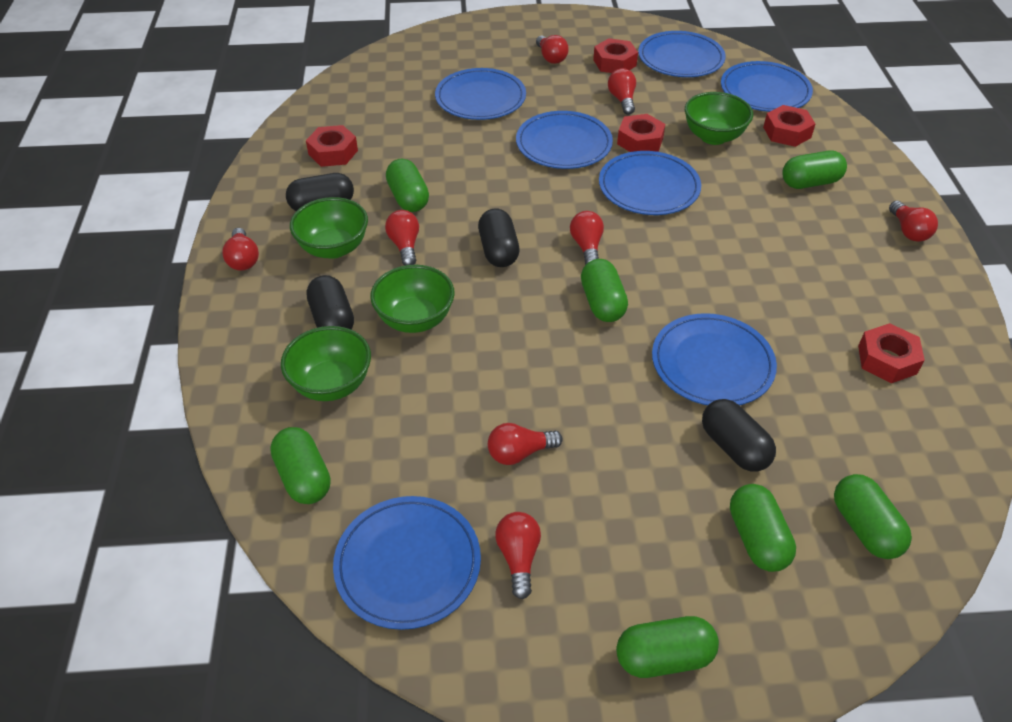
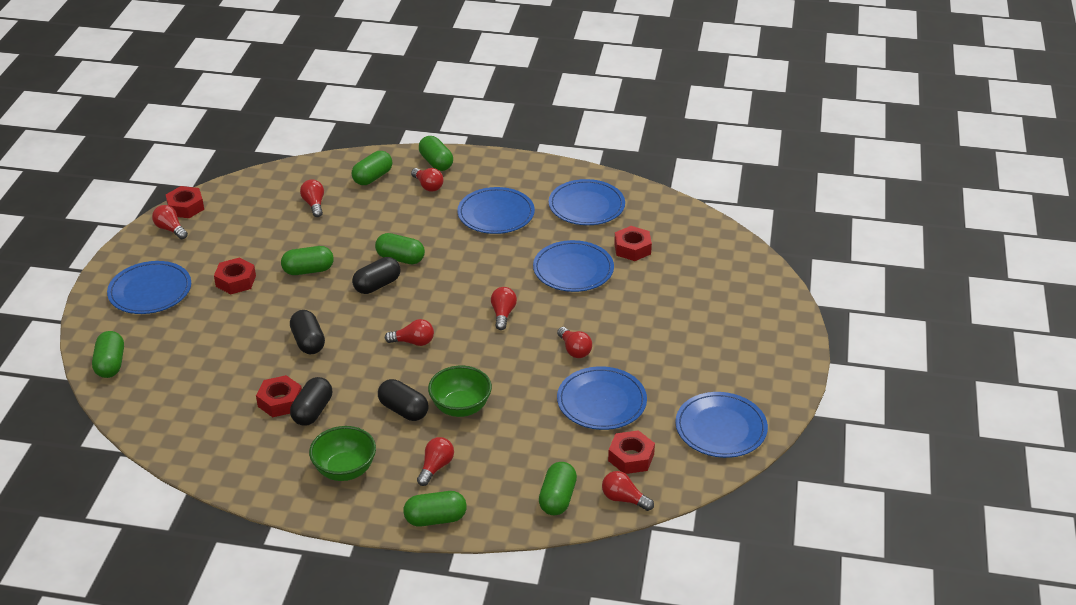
blue plate: [333,496,481,630] [435,68,526,120] [516,111,613,169] [599,151,701,215] [638,31,726,77] [652,313,777,405] [721,61,813,112] = 7 -> [107,261,191,314] [457,187,535,234] [533,240,614,292] [549,179,625,225] [557,366,647,430] [675,392,768,458] = 6
green bowl: [281,326,371,401] [290,197,368,259] [370,265,455,333] [685,92,753,145] = 4 -> [309,426,376,481] [428,366,492,417] = 2

